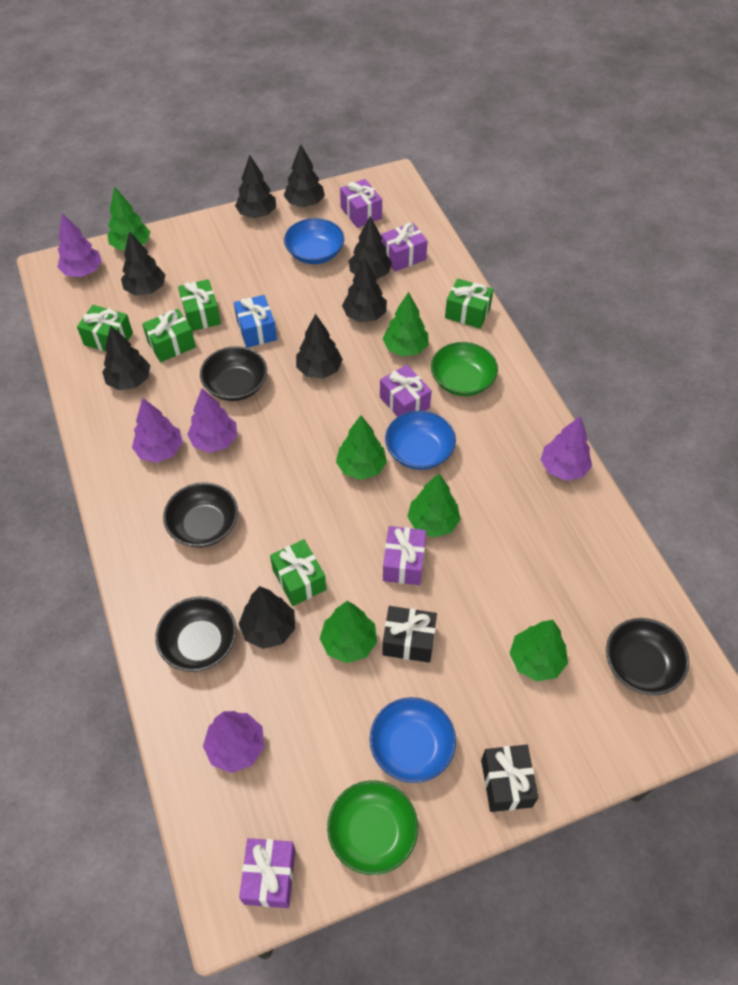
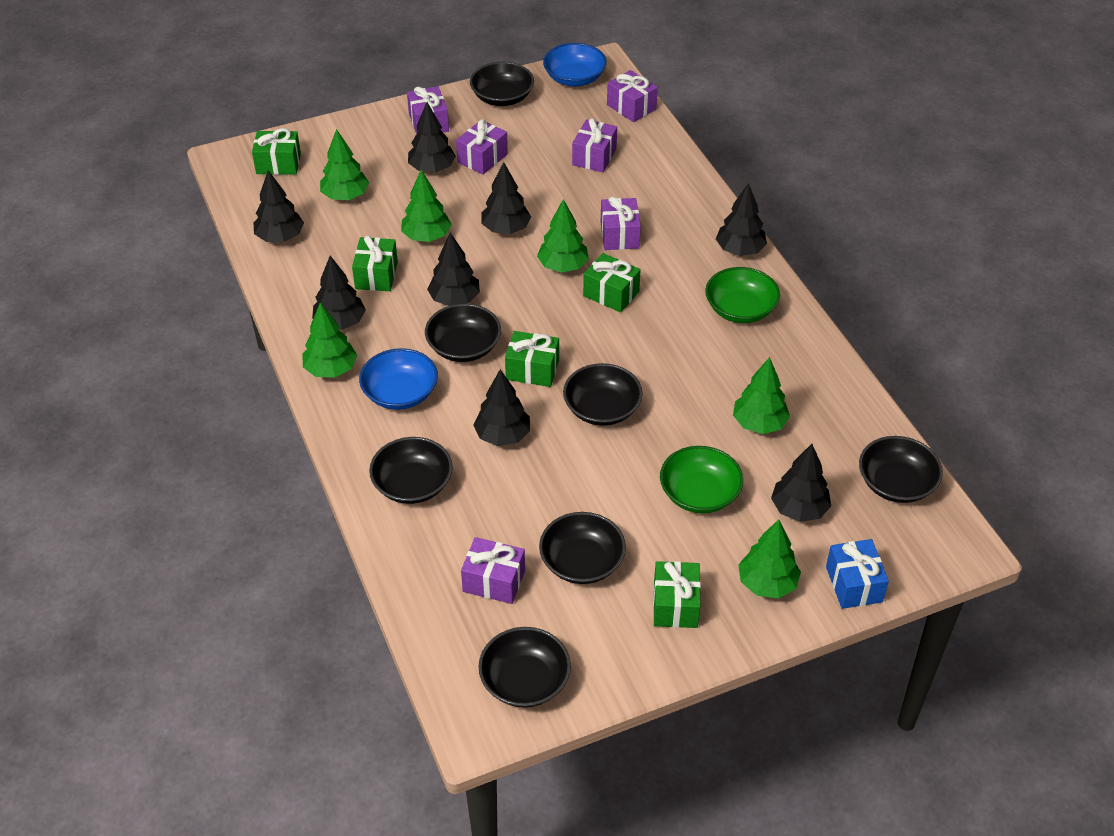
black bowl: [155,597,237,672] [163,482,238,547] [200,346,267,401] [606,618,689,695] = 4 -> [369,437,453,504] [425,304,501,362] [470,62,534,106] [478,627,571,708] [539,512,626,584] [563,363,643,426] [859,436,943,503] = 7
black gift: [382,606,437,663] [481,745,539,812] = 2 -> none = 0
blue bowl: [284,218,344,264] [370,697,456,783] [385,410,456,470] = 3 -> [359,348,438,410] [543,43,607,86] = 2
purple gift: [239,838,296,908] [340,179,382,228] [380,365,432,417] [381,223,428,271] [383,526,426,585] = 5 -> [407,86,449,134] [456,119,508,175] [461,537,525,604] [572,118,617,172] [601,197,641,250] [607,70,658,122] = 6
purple tree: [57,213,102,277] [132,398,183,463] [187,388,237,453] [203,711,264,773] [541,416,592,481] = 5 -> none = 0

